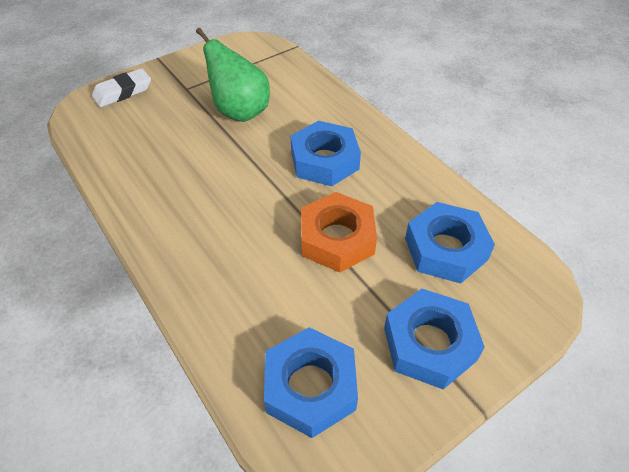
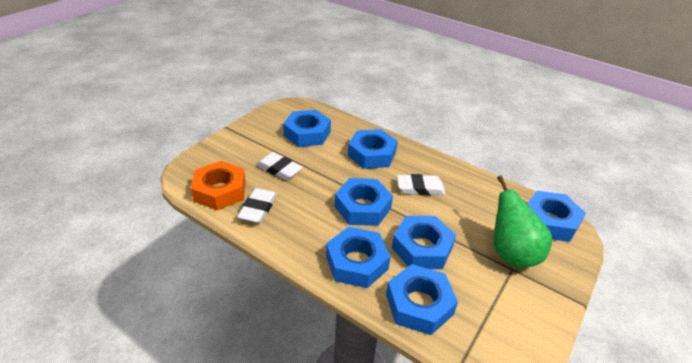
blue nut: [264,327,358,438] [290,121,361,186] [384,289,485,389] [405,202,495,284] = 4 -> [283,110,331,147] [326,227,391,288] [335,178,393,226] [348,129,398,169] [386,264,458,335] [392,216,456,269] [527,191,586,242] = 7
white eraser: [92,68,151,107] = 1 -> [237,188,277,223] [256,152,303,180] [397,174,446,196] = 3

